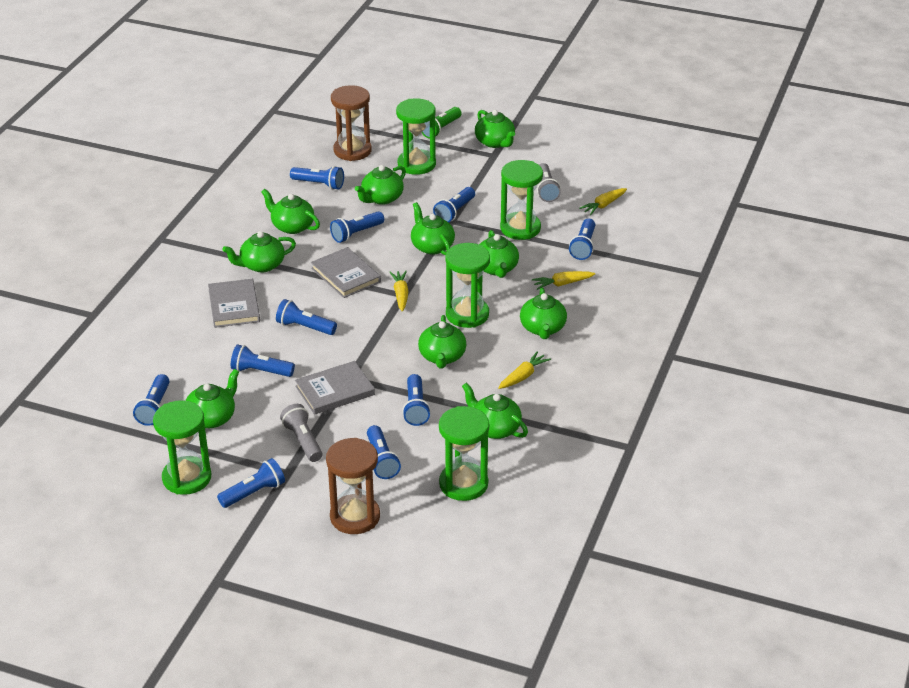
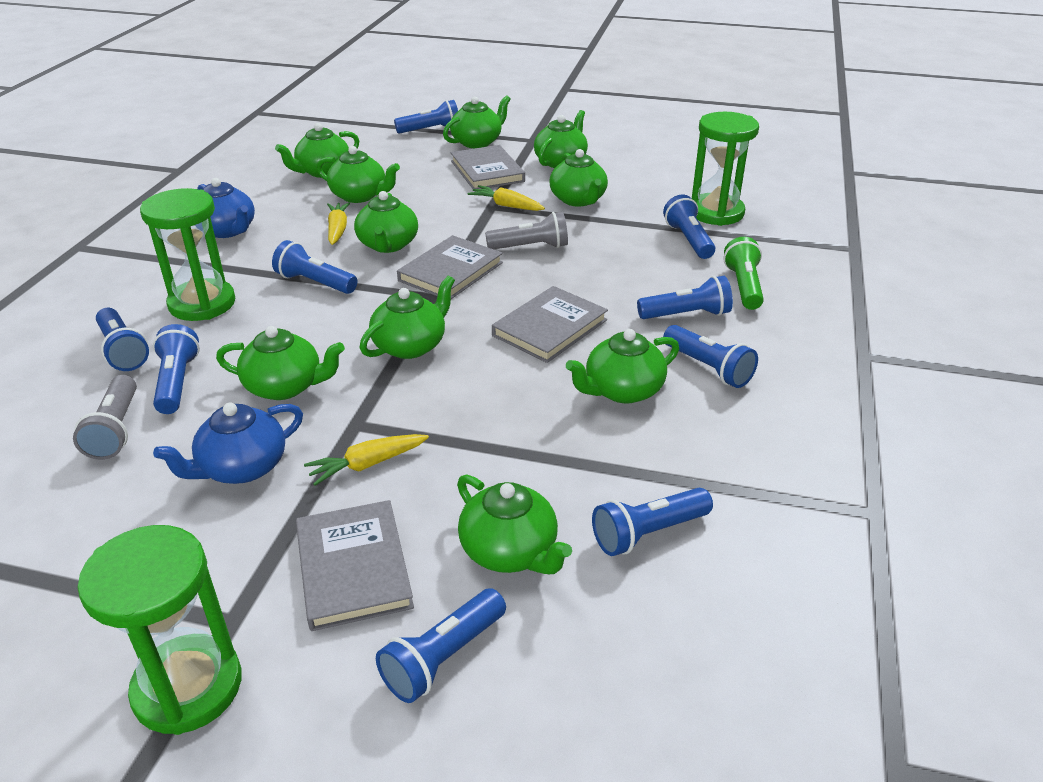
blue flashlight: [133,374,170,426] [217,458,285,508] [231,344,295,377] [276,299,337,335] [290,166,344,190] [330,211,384,243] [367,425,401,479] [402,374,431,426] [433,187,475,223] [569,219,595,260] = 10 -> [96,308,149,371] [153,324,200,414] [272,240,357,294] [376,588,506,703] [394,100,458,134] [592,488,713,556] [637,276,733,319] [663,195,715,259] [663,325,758,388] = 9
blue teapot: none = 0 -> [153,403,303,484] [197,178,255,238] = 2
brown hourglass: [326,438,380,534] [331,85,372,161] = 2 -> none = 0
green hourglass: [153,400,211,495] [396,98,436,175] [439,406,489,501] [446,243,490,328] [500,160,543,240] = 5 -> [77,525,241,735] [140,188,235,321] [692,112,759,226] = 3
grey book: [208,279,260,328] [295,361,375,415] [311,247,381,298] = 3 -> [296,500,414,631] [397,235,503,299] [451,145,525,189] [492,286,608,363] = 4
yellow carrot: [390,271,408,311] [498,351,551,389] [532,271,595,290] [579,188,627,215] = 4 -> [304,434,429,486] [327,202,350,245] [468,185,545,211] = 3

